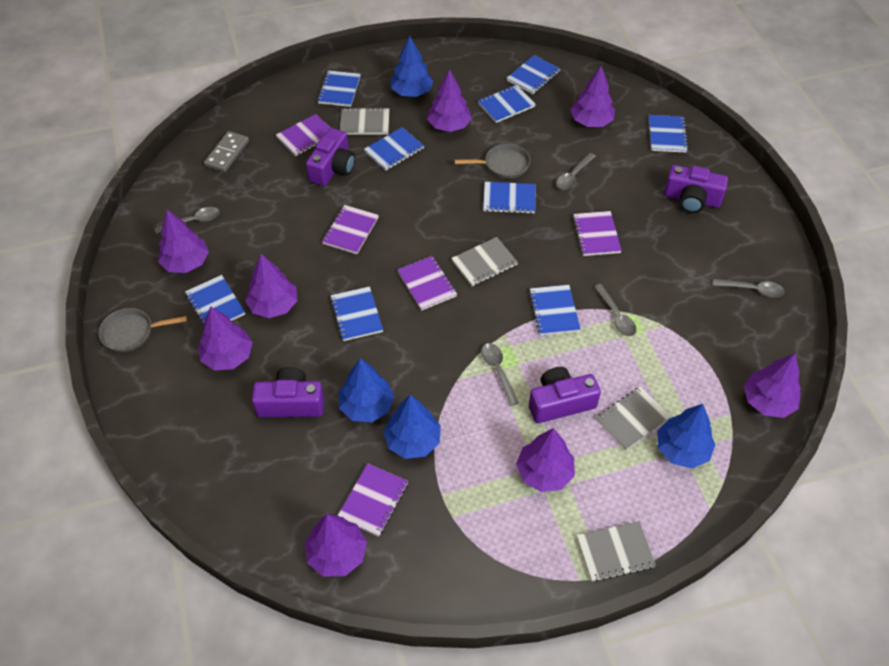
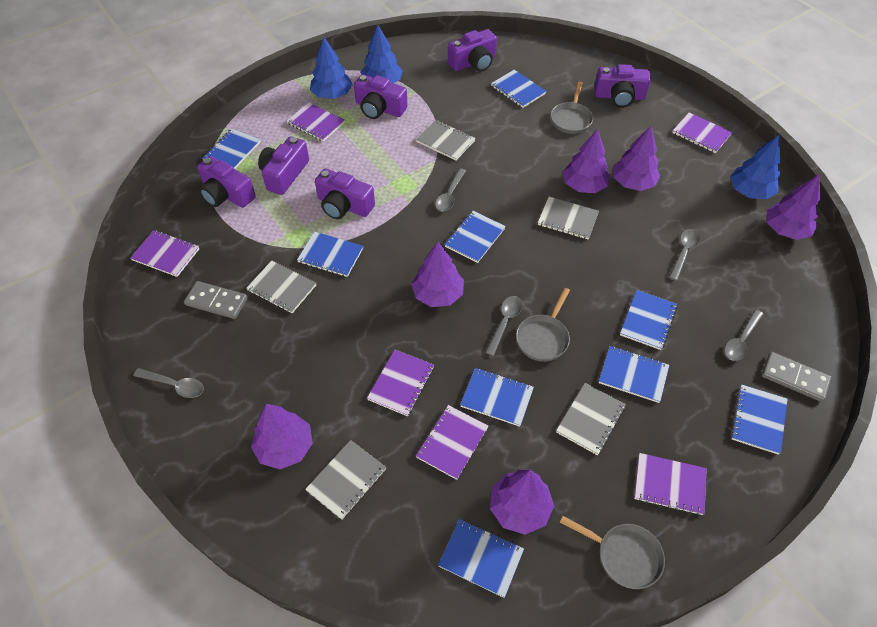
blue tree: [339,358,394,422] [383,395,441,459] [390,36,433,97] [657,404,715,468] = 4 -> [310,37,353,99] [361,25,403,83] [730,135,780,200] = 3
grey domino: [204,131,249,172] = 1 -> [184,281,248,319] [762,352,831,402] = 2
grey notebook: [340,108,390,135] [451,237,518,286] [577,521,656,582] [596,386,671,450] = 4 -> [246,260,316,313] [305,440,386,520] [416,120,476,160] [538,197,599,239] [556,383,626,455] = 5
grey pan: [99,308,187,352] [454,144,530,179] = 2 -> [516,288,570,362] [550,81,593,134] [560,516,665,589] = 3
purple camera: [252,367,324,417] [306,128,355,186] [529,367,601,423] [664,165,728,213] = 4 -> [197,156,256,208] [258,136,309,195] [315,168,375,219] [354,74,408,119] [448,29,497,72] [594,64,651,108] = 6
purple notebook: [276,114,330,156] [322,205,379,254] [337,463,408,537] [397,256,457,311] [573,211,622,256] = 5 -> [130,230,199,277] [287,102,345,142] [367,350,434,416] [416,405,488,480] [634,453,707,515] [672,112,732,153] = 6
purple tree: [158,210,209,273] [198,306,253,371] [245,254,298,318] [305,514,367,577] [427,69,472,132] [516,428,575,492] [570,66,615,127] [744,353,801,418] = 8 -> [251,404,313,469] [411,242,464,307] [490,469,554,535] [563,129,610,193] [613,126,660,191] [767,174,820,240] = 6

